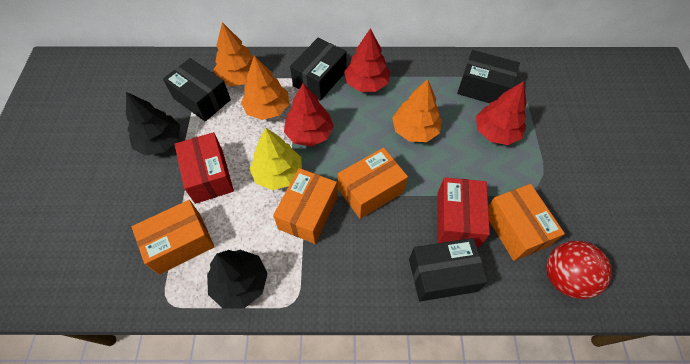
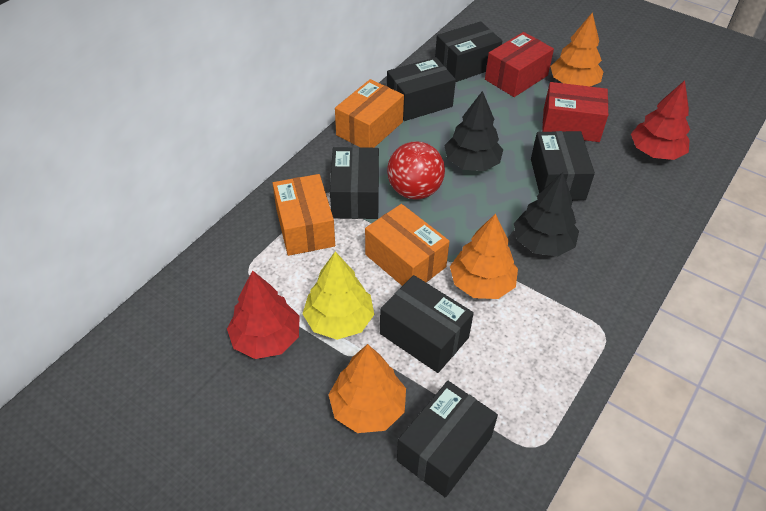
black box: [163,58,231,122] [290,38,347,101] [409,238,488,301] [457,50,520,103] = 4 -> [330,147,379,219] [380,275,474,373] [387,57,456,121] [397,381,498,498] [435,21,502,82] [531,131,595,200] = 6
orange box: [132,200,214,275] [273,168,337,244] [338,148,408,219] [488,184,565,261] = 4 -> [273,174,335,256] [335,79,404,148] [365,204,450,286] = 3
red tree: [284,83,334,147] [344,28,390,92] [476,81,526,145] = 3 -> [227,270,300,359] [631,80,690,160] = 2

